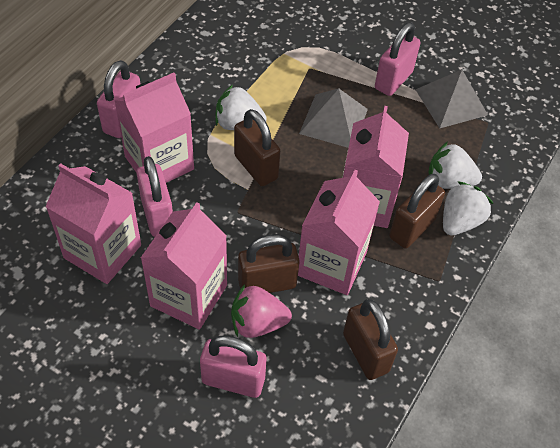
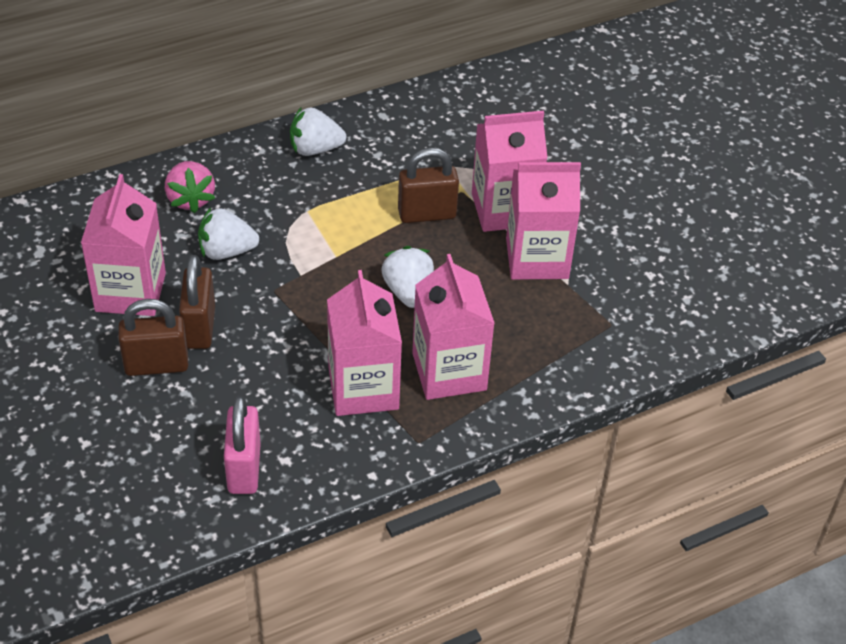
brown padlock: [234,109,280,186] [238,234,300,293] [343,299,398,380] [389,174,445,249] = 4 -> [118,299,188,376] [179,255,215,349] [398,148,459,223] = 3
grey pyramid: [299,88,368,148] [415,70,488,128] = 2 -> none = 0
pink padlock: [97,60,140,138] [137,156,173,237] [200,336,267,398] [375,22,420,96] = 4 -> [224,396,261,494] = 1

